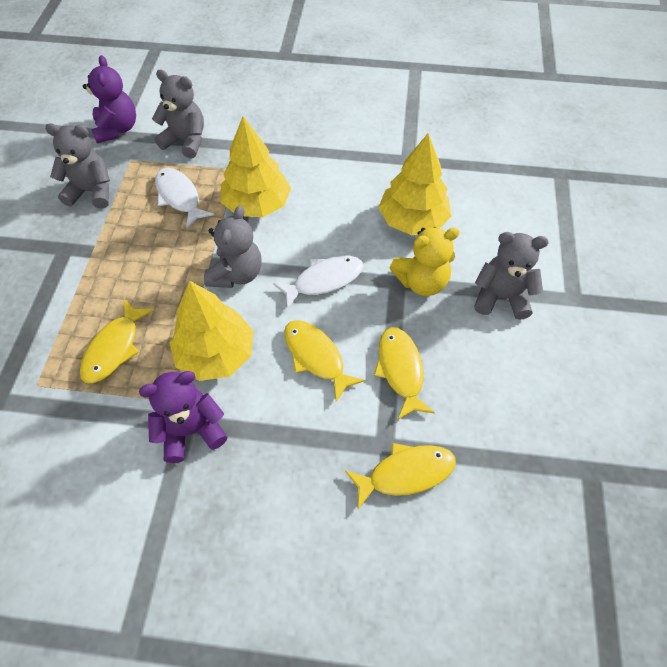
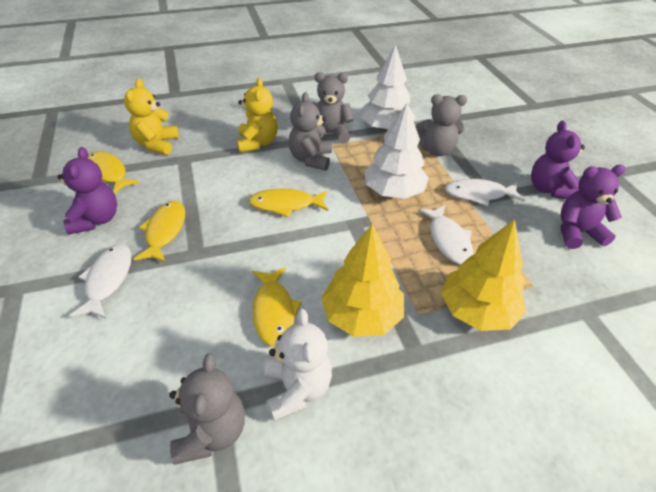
purple teddy bear: [83,55,136,143] [139,371,227,463] = 2 -> [57,147,117,235] [531,121,585,199] [561,165,626,249] = 3
white fish: [155,168,214,229] [273,256,363,310] = 2 -> [69,244,132,319] [418,205,474,265] [445,179,525,206] = 3
white teddy bear: none = 0 -> [264,309,332,421] = 1
white tree: none = 0 -> [360,45,415,131] [364,103,429,199] = 2
yellow teddy bear: [389,227,460,296] = 1 -> [124,78,179,155] [237,78,278,152] = 2
yellow tree: [170,280,254,381] [221,116,291,217] [378,133,451,235] = 3 -> [321,224,404,337] [441,219,527,331] = 2

